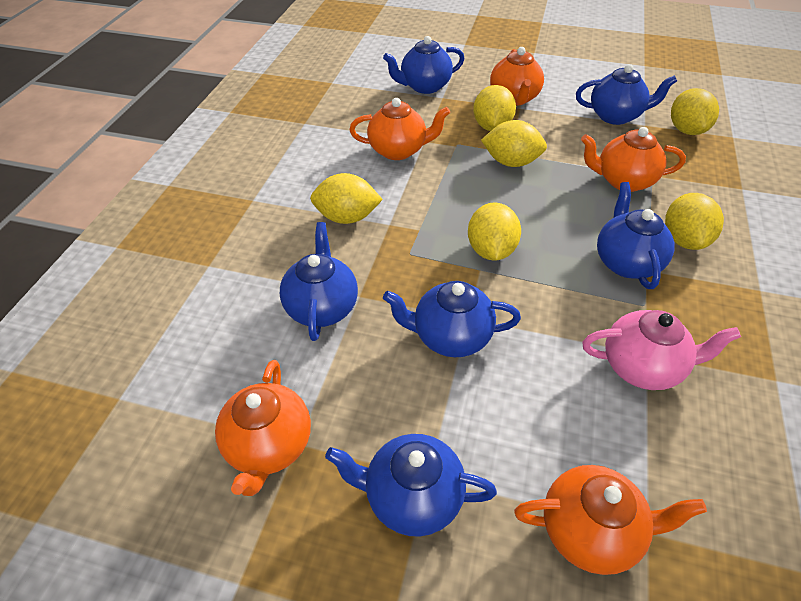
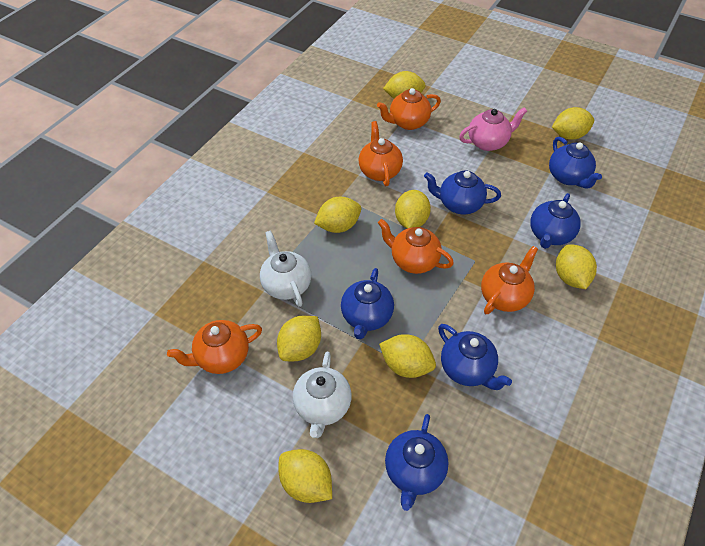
white teapot: none = 0 -> [260,230,311,307] [293,352,352,438] = 2
yellow lemon: [310,173,383,224] [468,203,521,261] [473,85,516,131] [481,120,547,167] [665,193,724,250] [671,88,719,135] = 6 -> [277,316,321,361] [278,449,332,503] [314,197,361,233] [379,334,436,378] [383,71,425,99] [395,190,431,229] [552,107,594,140] [556,244,597,289] = 8

